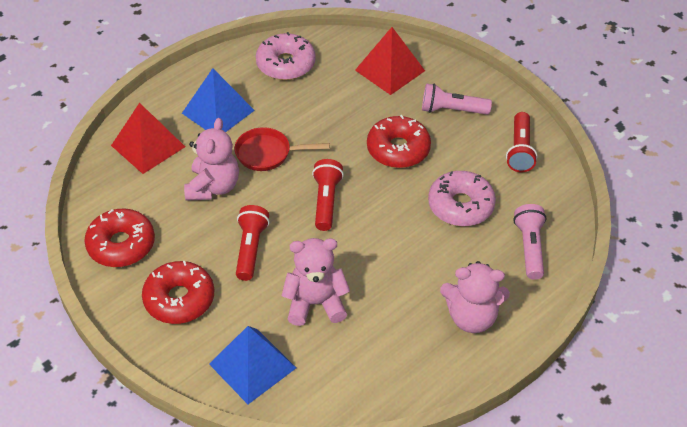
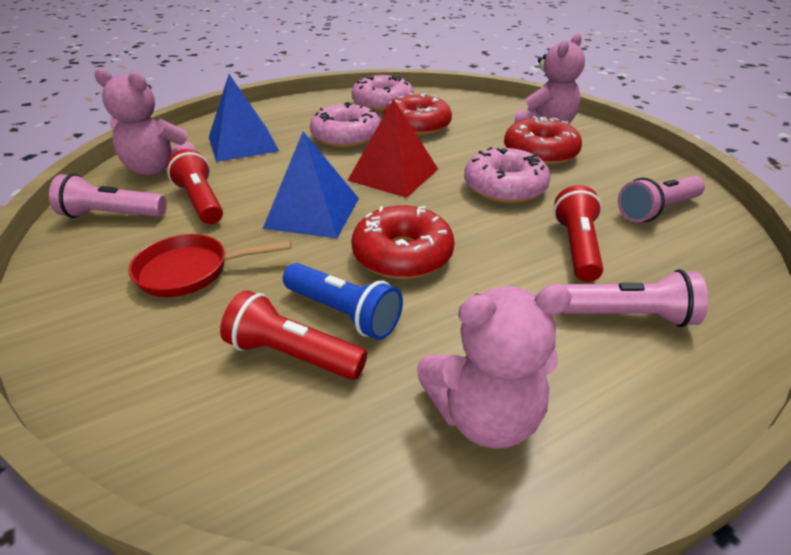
blue flashlight: none = 0 -> [283,263,403,340] = 1
pink donut: [256,32,316,80] [428,171,496,226] = 2 -> [310,102,381,148] [352,74,414,112] [464,147,551,204] = 3
pink flashlight: [422,83,492,115] [513,204,546,280] = 2 -> [49,174,167,218] [562,269,708,327] [618,176,705,223] = 3
red pyramid: [111,103,185,174] [355,27,425,95] = 2 -> [347,99,438,198] = 1

